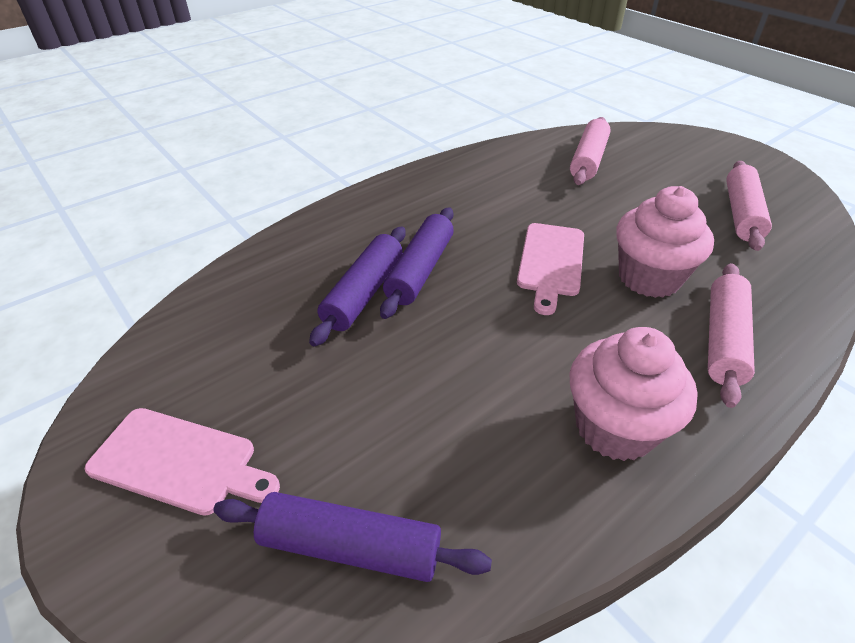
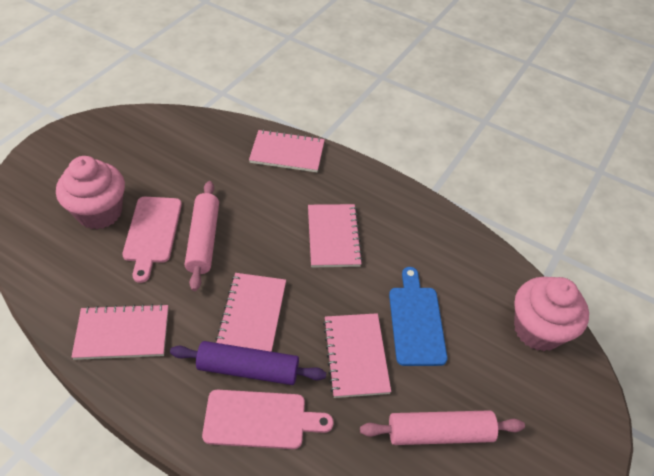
blue cutting board: none = 0 -> [389,267,447,366] = 1
pink notebook: none = 0 -> [71,304,168,360] [216,273,286,352] [249,130,325,172] [308,204,363,267] [323,313,391,398] = 5
pink rolling pin: [570,117,611,185] [708,263,755,408] [726,161,772,251] = 3 -> [185,181,219,291] [360,410,525,445] = 2
purple rolling pin: [213,492,492,582] [309,227,406,347] [380,207,454,319] = 3 -> [170,341,326,385] = 1

